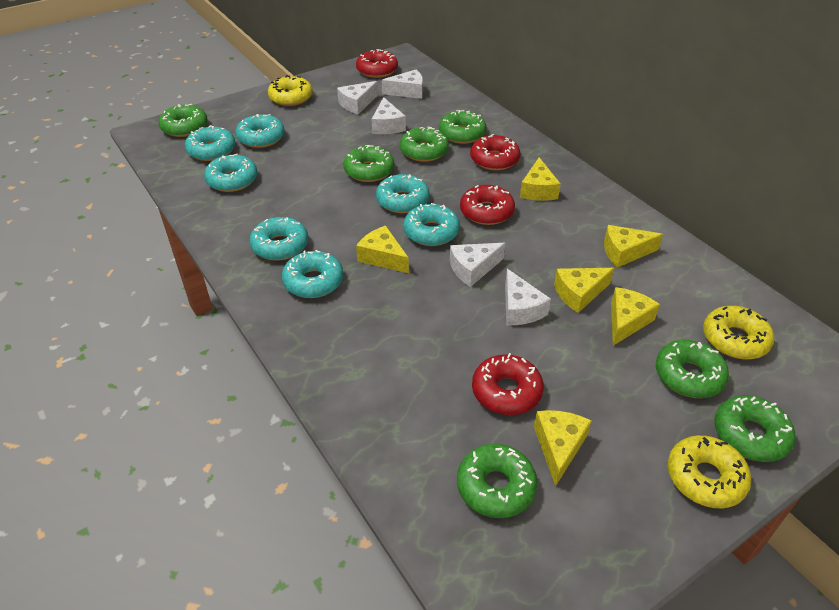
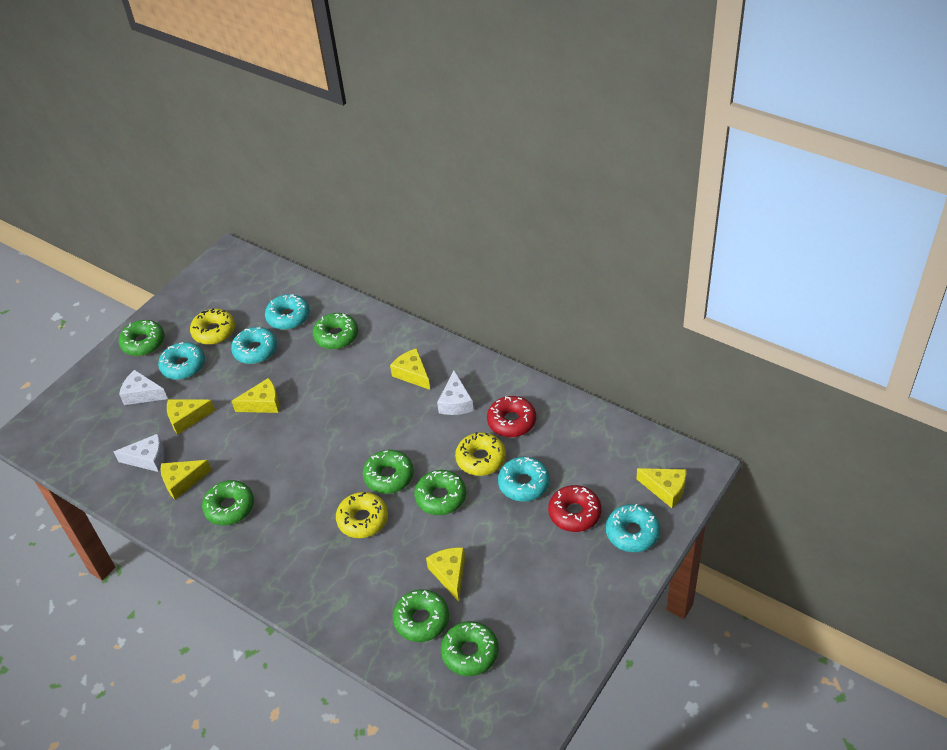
red donut: [356,49,398,78] [460,185,515,225] [470,134,520,171] [472,353,544,415] = 4 -> [487,396,536,437] [548,485,601,532] = 2
turquoise donut: [185,125,236,161] [204,154,258,192] [236,114,285,148] [250,217,308,261] [282,250,343,298] [376,174,430,213] [403,203,460,246] = 7 -> [158,342,205,380] [231,327,277,364] [265,294,310,330] [498,457,550,502] [606,504,660,552] = 5
white cheese: [337,81,378,114] [372,97,406,134] [382,70,423,99] [450,243,505,287] [505,269,551,325] = 5 -> [114,434,164,472] [119,370,168,405] [437,371,474,415] = 3

